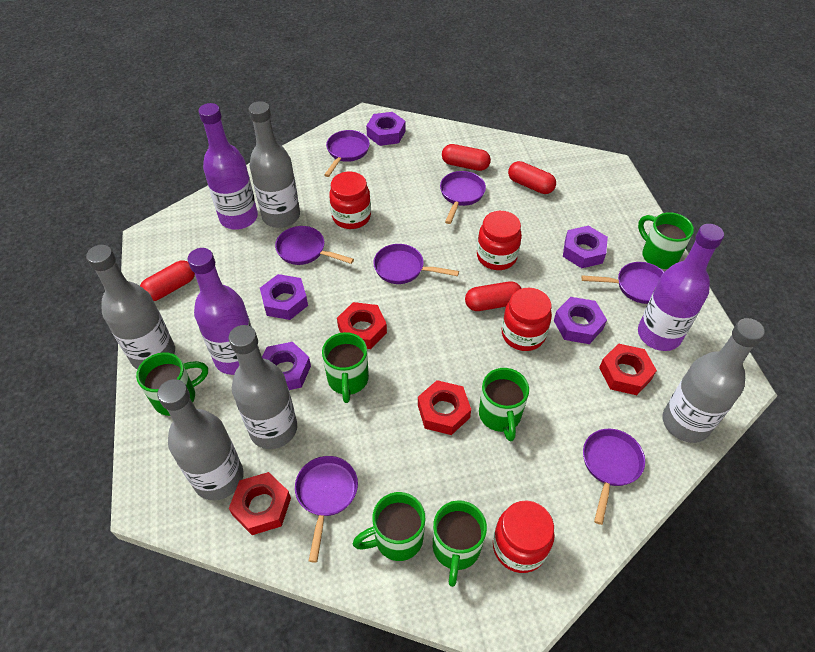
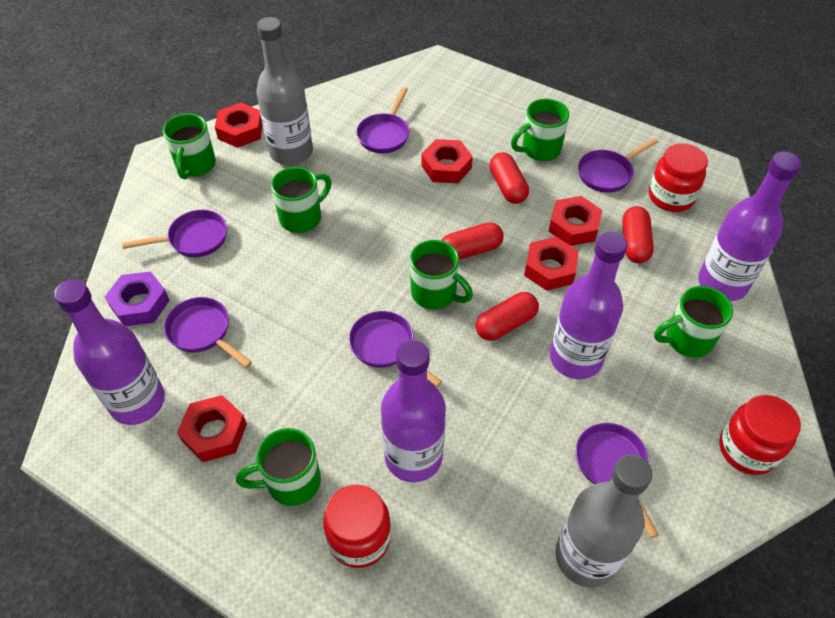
grey bottle: [86,245,175,370] [157,379,244,501] [229,325,297,449] [249,101,300,228] [663,318,765,443] = 5 -> [257,17,313,165] [555,454,653,587] = 2
purple bottle: [188,248,252,375] [199,103,258,229] [638,224,724,351] = 3 -> [54,279,165,425] [381,340,446,482] [550,231,628,379] [698,152,801,301] = 4
purple nut: [260,274,308,320] [262,342,311,390] [366,112,406,146] [554,297,607,344] [563,226,608,268] = 5 -> [105,271,170,326] = 1
purple pan: [275,226,354,265] [295,456,358,563] [324,130,370,177] [373,244,459,284] [440,171,486,224] [581,262,664,304] [583,429,645,525] = 7 -> [122,210,227,257] [164,297,252,368] [349,311,442,387] [356,87,409,153] [576,423,659,538] [578,138,658,193] = 6
red jar: [329,172,371,229] [477,211,522,270] [493,501,555,573] [502,288,552,351] = 4 -> [323,484,391,568] [649,143,708,212] [720,395,801,475] = 3
red nut: [229,472,291,535] [337,302,387,349] [418,380,471,435] [599,343,657,395] = 4 -> [177,395,247,462] [215,103,263,148] [421,139,473,183] [524,237,579,291] [549,196,602,246] = 5

